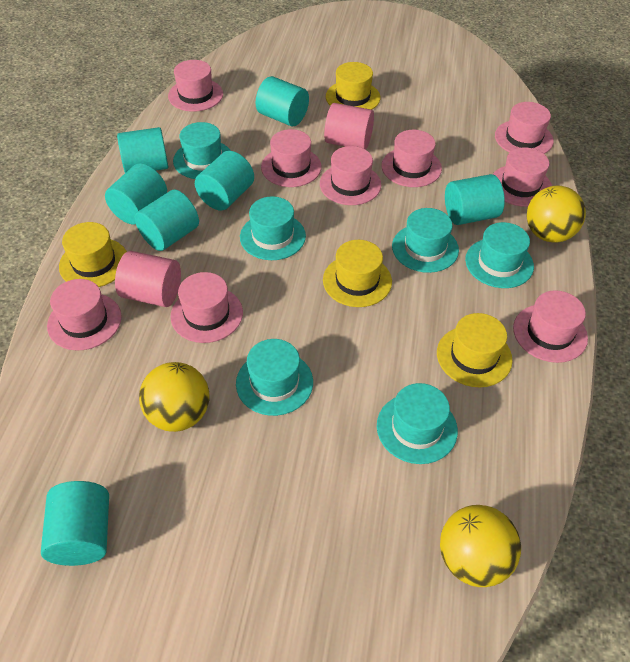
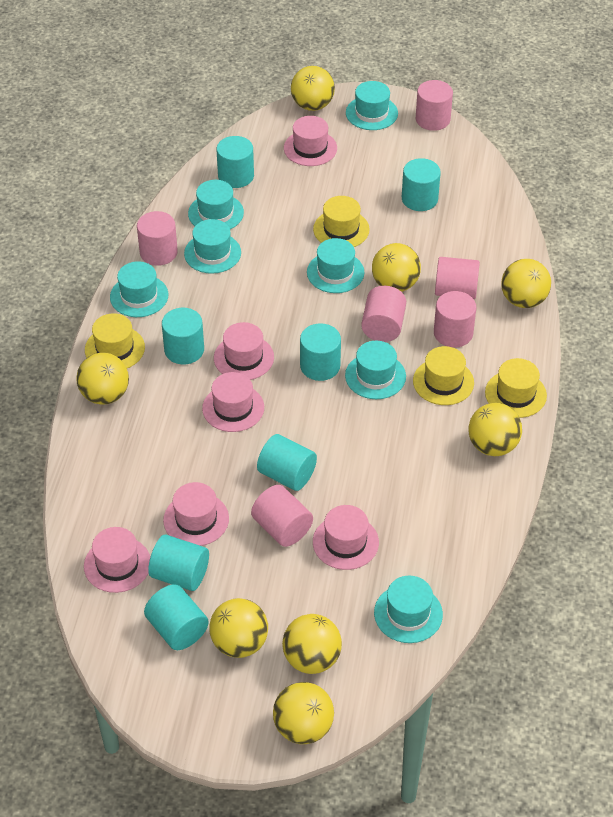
pink cylinder: [115,251,181,307] [324,103,374,150] = 2 -> [137,211,178,266] [251,485,313,547] [361,286,406,342] [416,80,453,131] [434,291,476,347] [435,257,480,299] = 6
pink hat: [47,279,122,350] [168,60,223,112] [171,272,243,343] [261,129,321,187] [320,146,381,205] [381,130,442,187] [493,147,552,207] [495,102,554,154] [513,290,588,363] = 9 -> [84,527,150,593] [163,482,229,546] [202,372,264,432] [214,322,274,380] [284,116,337,166] [313,505,379,570] = 6
turquoise hat: [173,122,231,179] [236,339,313,416] [240,196,306,260] [377,383,458,464] [392,208,459,273] [465,222,534,288] = 6 -> [110,261,168,317] [184,219,241,274] [188,180,244,229] [307,238,365,293] [345,341,406,399] [346,81,398,130] [374,576,443,643] = 7
yellow ball: [139,362,209,432] [440,505,521,587] [527,185,586,243] = 3 -> [76,353,129,404] [209,598,268,658] [273,682,334,744] [282,614,342,674] [291,66,335,111] [372,243,421,292] [468,403,522,456] [501,259,551,308] = 8

